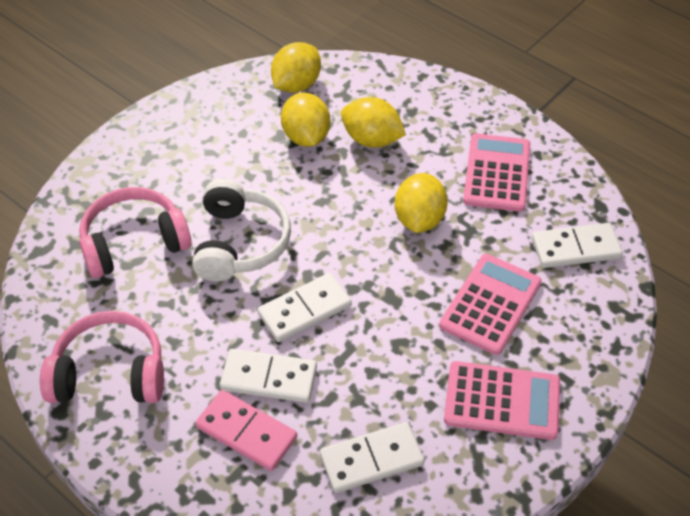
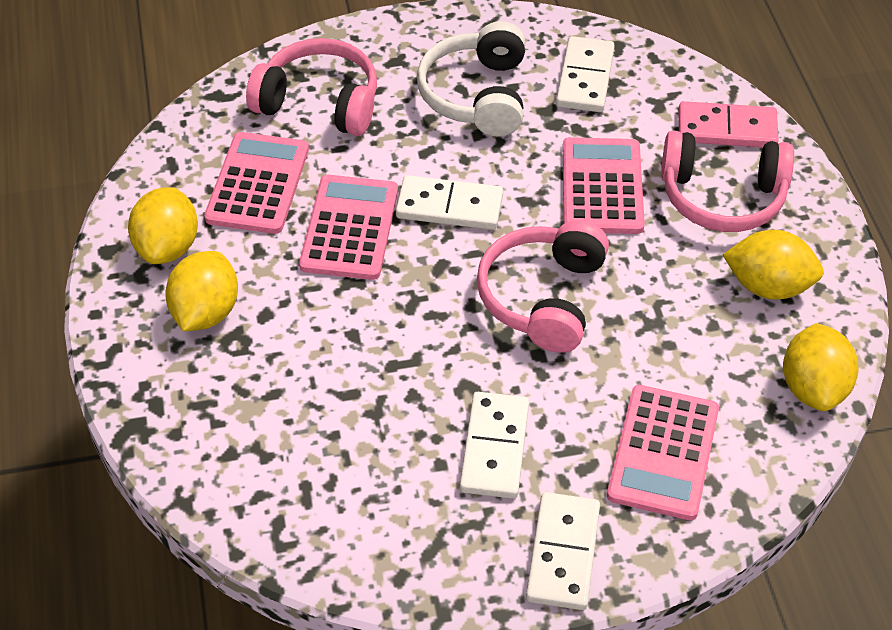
pink calculator: [439,254,542,355] [444,361,560,440] [463,133,530,212] = 3 -> [204,132,309,234] [299,175,398,280] [563,137,645,234] [607,385,719,520] = 4
pink headphones: [40,311,164,403] [79,187,192,278] = 2 -> [246,38,377,136] [477,220,609,353] [661,131,794,232] = 3

